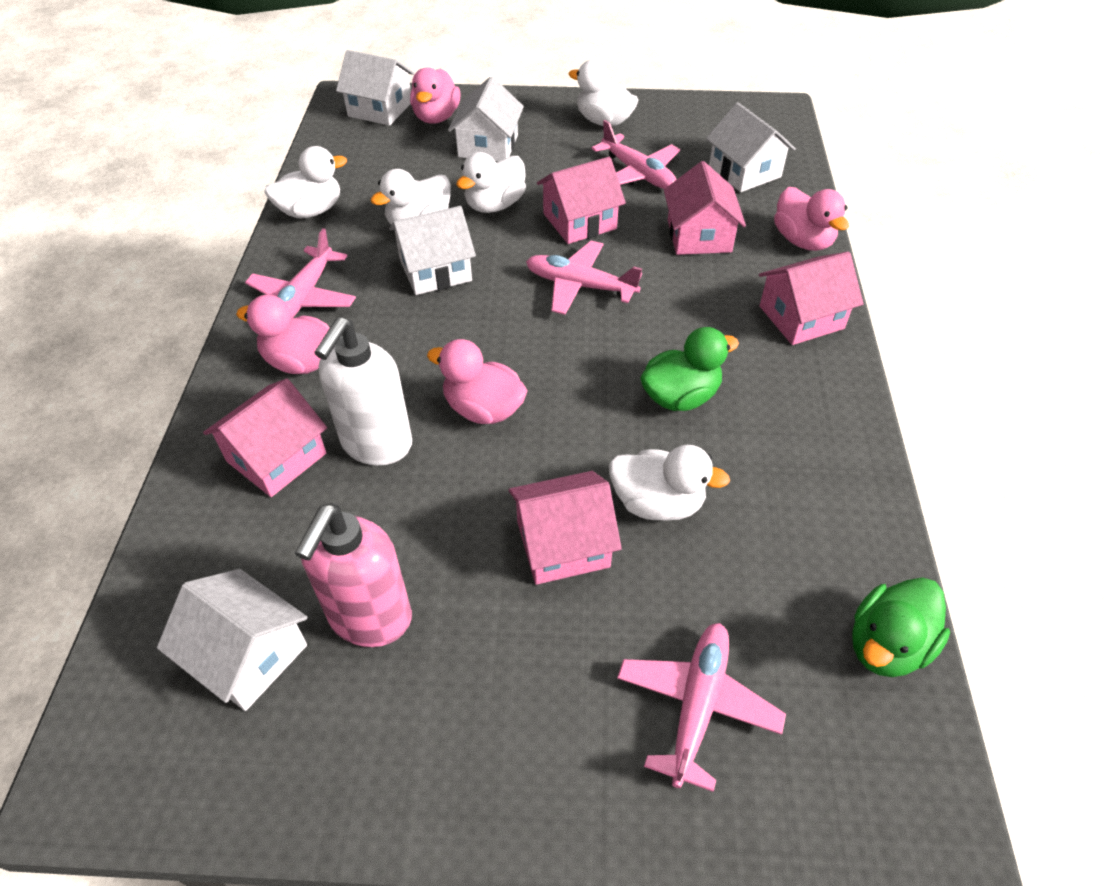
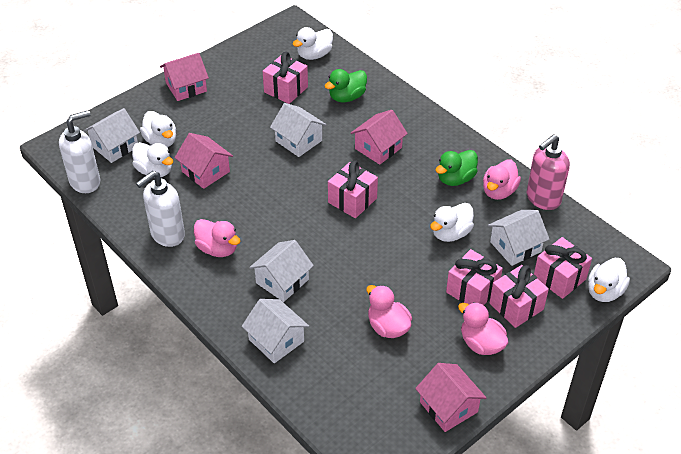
pink gift: none = 0 -> [263,52,308,104] [328,160,378,218] [446,249,503,305] [490,265,549,328] [534,237,592,299] = 5
pink house: [203,378,327,497] [509,471,622,585] [537,157,626,244] [664,161,746,255] [759,252,864,345] = 5 -> [160,53,209,101] [175,133,233,189] [351,110,408,165] [415,363,487,432] = 4
pink plane: [245,228,356,318] [526,241,642,315] [591,120,680,189] [617,623,786,792] = 4 -> none = 0
white soap dispenser: [314,317,412,466] = 1 -> [59,110,100,193] [136,171,185,247] = 2

